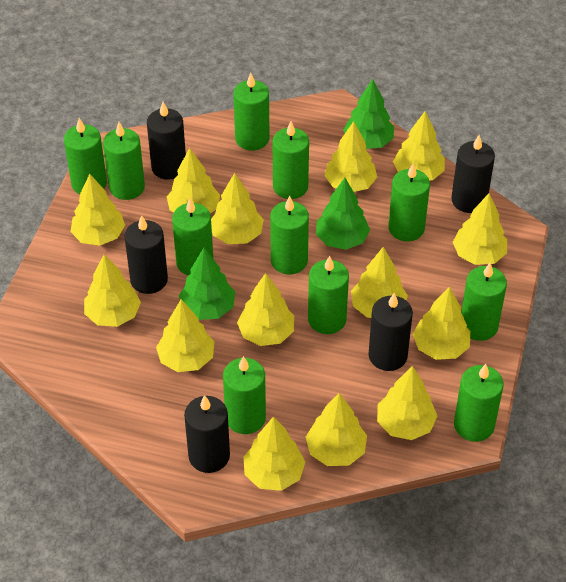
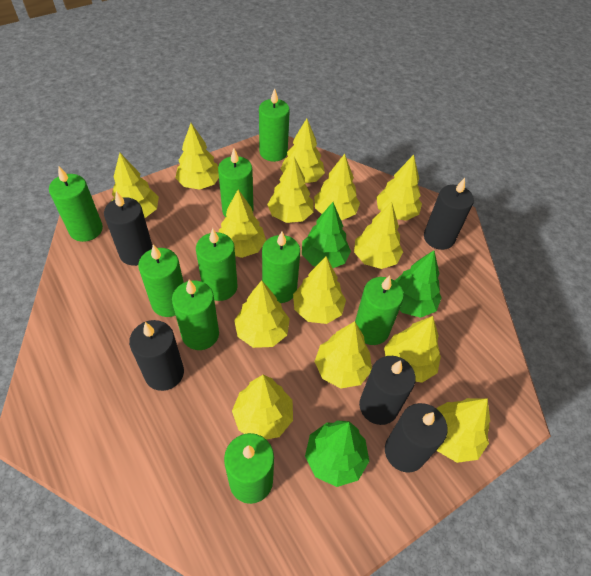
green candle: [64,118,107,194] [103,122,145,200] [172,198,213,276] [223,356,266,434] [233,73,270,150] [270,196,309,274] [273,121,309,199] [308,256,349,334] [388,163,430,241] [454,364,504,442] [461,262,507,341] = 11 -> [49,166,103,242] [138,244,184,317] [172,280,219,350] [196,228,238,301] [218,149,254,217] [224,433,274,504] [259,88,290,162] [262,231,300,303] [355,275,404,345] = 9

